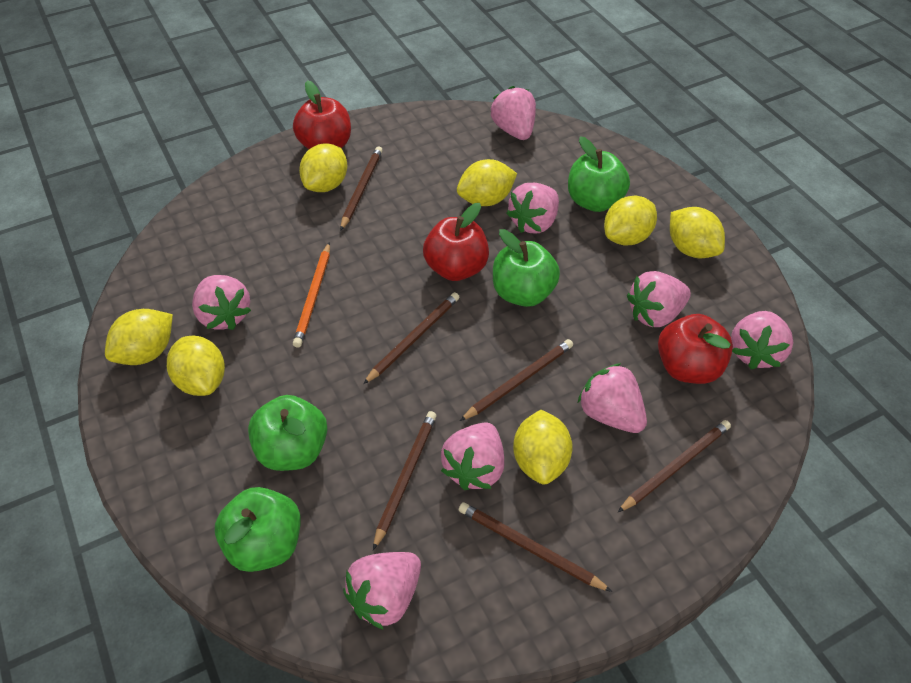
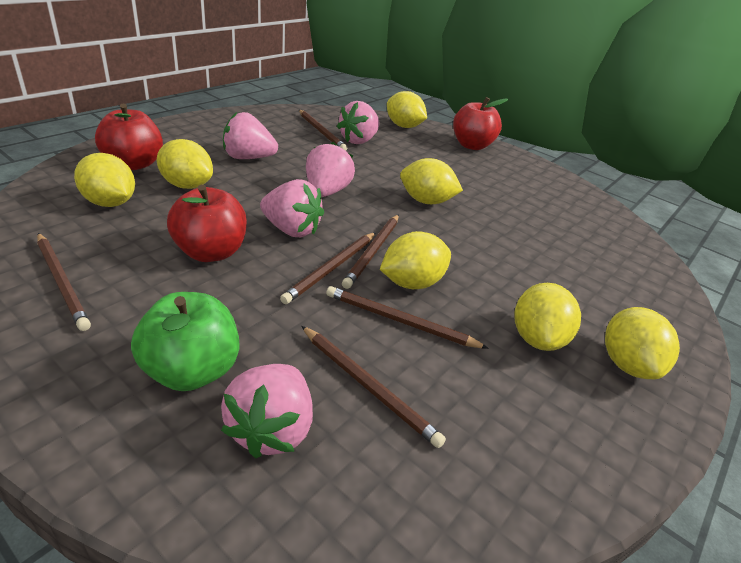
green apple: [215,487,301,572] [248,395,328,471] [493,229,560,307] [568,137,630,212] = 4 -> [131,292,239,391] = 1
orange pencil: [293,242,330,348] = 1 -> none = 0
pink strawberry: [192,275,251,330] [343,552,421,630] [441,422,504,490] [491,86,536,140] [506,183,559,233] [578,363,647,433] [627,271,691,327] [731,311,793,369] = 8 -> [221,364,313,459] [223,112,278,159] [260,179,324,237] [306,142,355,197] [337,101,380,144] = 5

